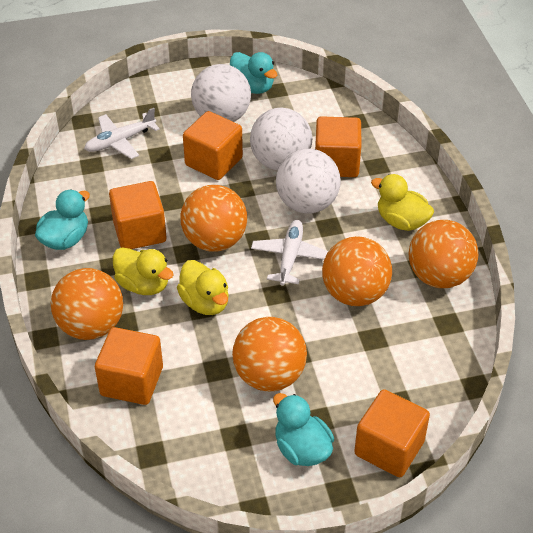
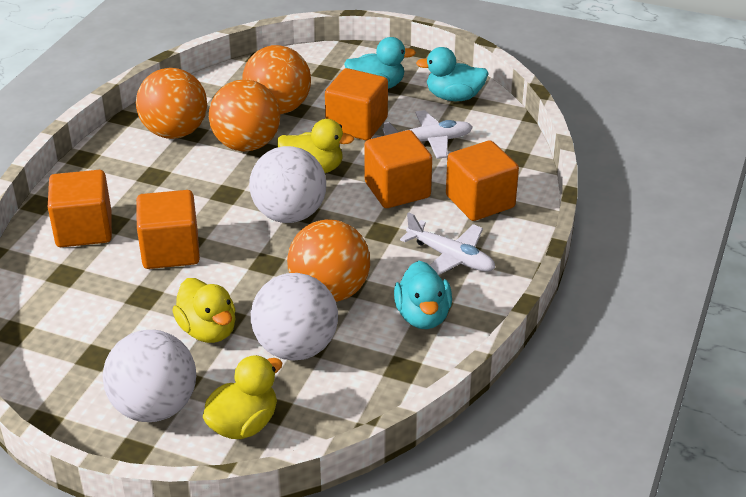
orange ball: [51,268,123,340] [180,185,247,252] [232,317,307,391] [322,236,392,306] [409,220,478,288] = 5 -> [136,68,207,139] [209,79,280,152] [242,45,311,114] [287,219,370,302] = 4

